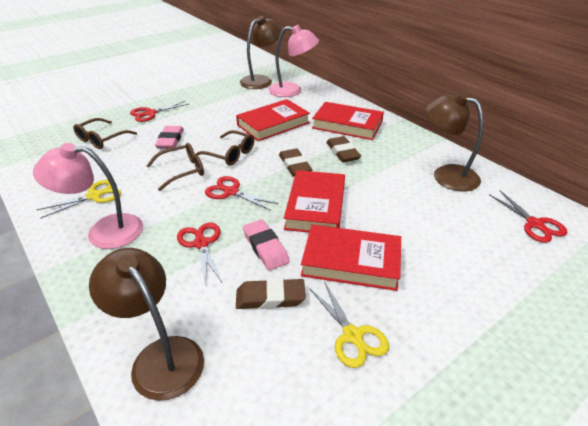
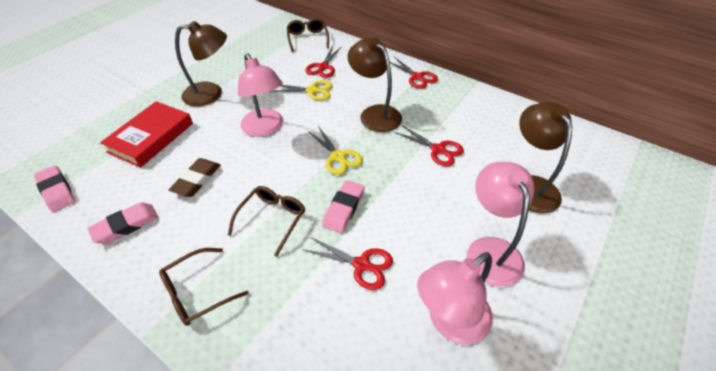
brown eraser: [236,278,306,309] [279,149,312,177] [326,136,361,162] = 3 -> [169,158,220,197] = 1
pink eraser: [155,126,184,149] [243,220,290,271] = 2 -> [34,165,75,213] [88,202,159,244] [322,180,365,233] = 3
pink lamp: [33,143,143,249] [268,25,319,97] = 2 -> [238,53,283,137] [417,252,493,345] [467,162,535,287] = 3
red book: [236,99,310,141] [284,170,345,233] [301,224,401,291] [312,102,384,140] = 4 -> [100,101,193,168] = 1

